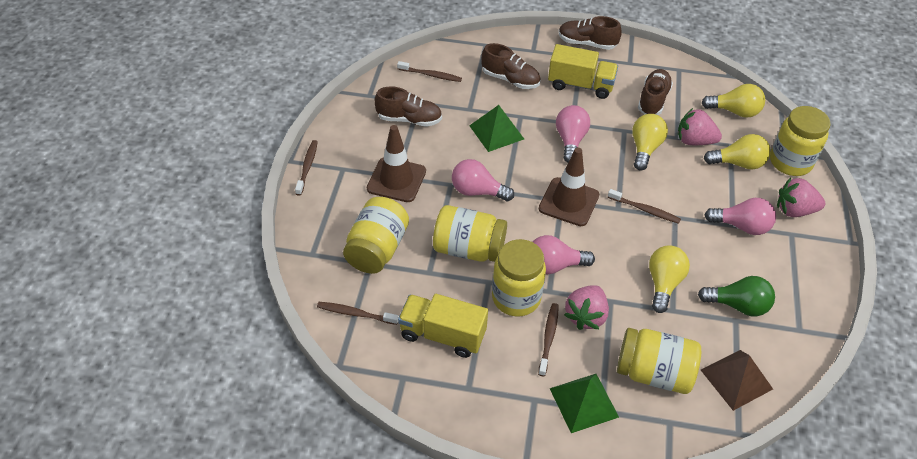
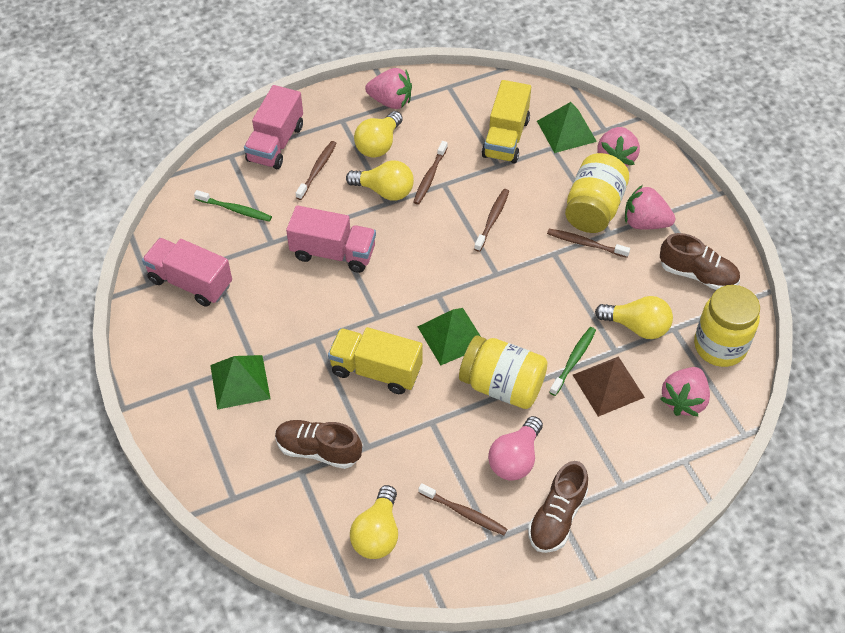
brown shoe: [375,86,442,127] [481,43,541,89] [559,16,622,50] [638,69,673,115] = 4 -> [275,420,362,469] [528,461,588,553] [660,233,740,290] = 3
brown traffic cone: [367,125,426,202] [539,148,599,226] = 2 -> none = 0
green light bulb: [698,276,775,316] = 1 -> none = 0
green pyramid: [469,105,524,152] [550,374,619,433] = 2 -> [210,355,271,410] [417,308,481,365] [537,102,597,153] = 3
green toothbrush: none = 0 -> [194,190,272,222] [549,327,596,396] = 2
pink light bulb: [452,159,514,201] [533,235,595,275] [556,105,590,162] [705,198,776,235] = 4 -> [488,416,543,481] = 1
pink strawberry: [564,285,609,330] [678,108,722,145] [777,177,825,217] = 3 -> [365,68,412,109] [597,127,640,167] [625,185,675,229] [660,367,710,416] = 4
pink truck: none = 0 -> [142,238,232,307] [244,85,303,169] [286,205,376,273] = 3
yellow jar: [343,197,409,274] [433,205,507,262] [492,239,546,317] [617,328,701,394] [770,106,831,176] = 5 -> [459,335,548,409] [565,153,629,233] [694,285,760,367] = 3

